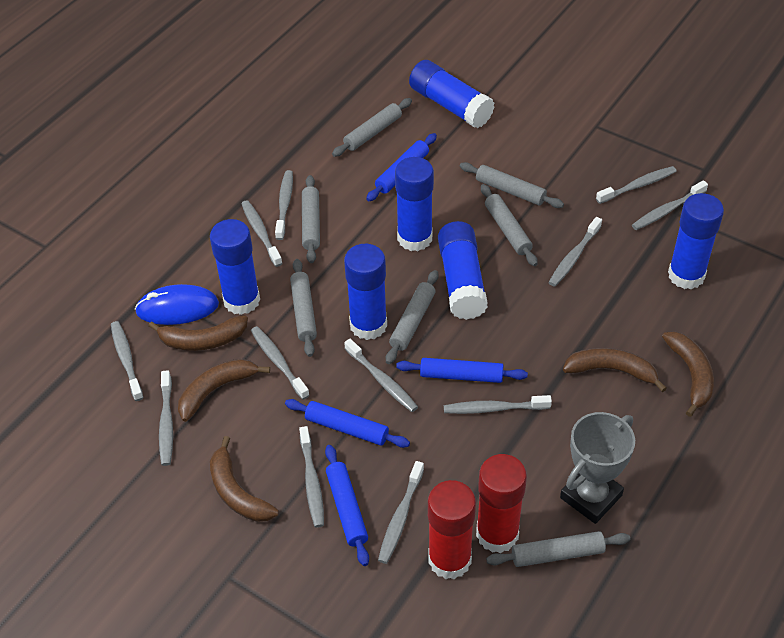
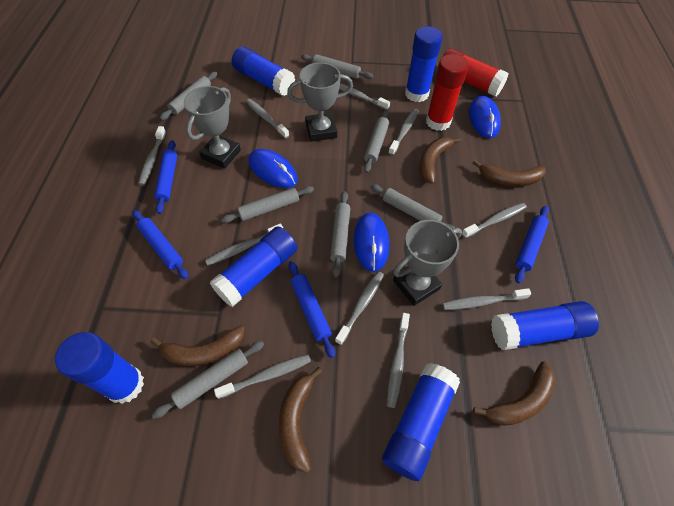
blue mouse: [135,284,219,325] = 1 -> [249,149,298,188] [354,213,389,272] [469,96,501,138] = 3
grey toothbrush: [111,321,143,401] [159,370,173,466] [241,200,283,267] [251,326,310,400] [275,170,293,240] [299,426,324,528] [344,339,418,412] [378,461,424,564] [444,395,552,414] [548,217,602,287] [596,166,677,204] [632,180,708,230] = 12 -> [138,126,166,186] [205,223,283,266] [214,354,311,399] [246,99,289,139] [335,271,384,345] [339,83,390,110] [387,313,410,408] [388,109,419,155] [442,288,531,310] [462,203,527,238] = 10
grey trophy: [560,412,635,524] = 1 -> [184,86,241,169] [287,62,353,142] [393,220,462,306] = 3

